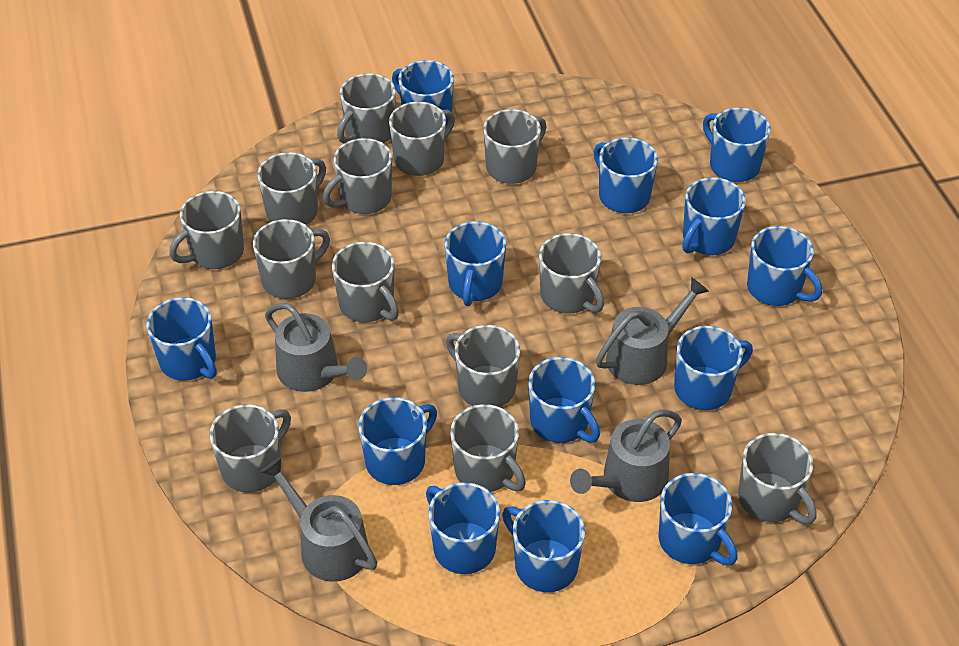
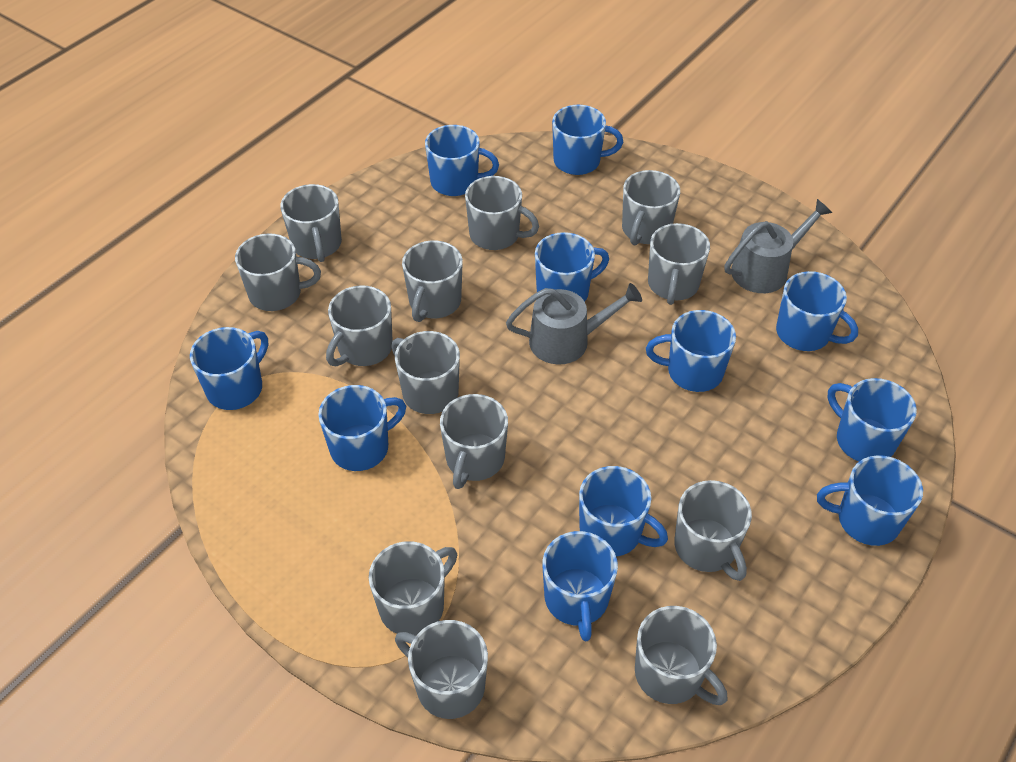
blue mug: [146,297,217,381] [358,397,437,485] [392,60,454,126] [426,482,500,574] [445,221,506,306] [502,500,585,592] [528,357,600,443] [594,137,658,213] [659,473,738,565] [674,326,753,410] [682,177,746,255] [703,107,771,182] [747,226,822,306] = 13 -> [190,327,268,410] [318,385,406,471] [425,125,499,196] [535,232,609,301] [542,531,618,641] [552,105,623,175] [579,466,668,557] [646,310,736,392] [776,271,858,351] [817,455,923,546] [828,378,917,461] = 11
grey watering can: [260,457,377,582] [265,303,367,392] [570,410,682,502] [596,277,709,385] = 4 -> [506,283,642,364] [724,199,832,293] = 2

